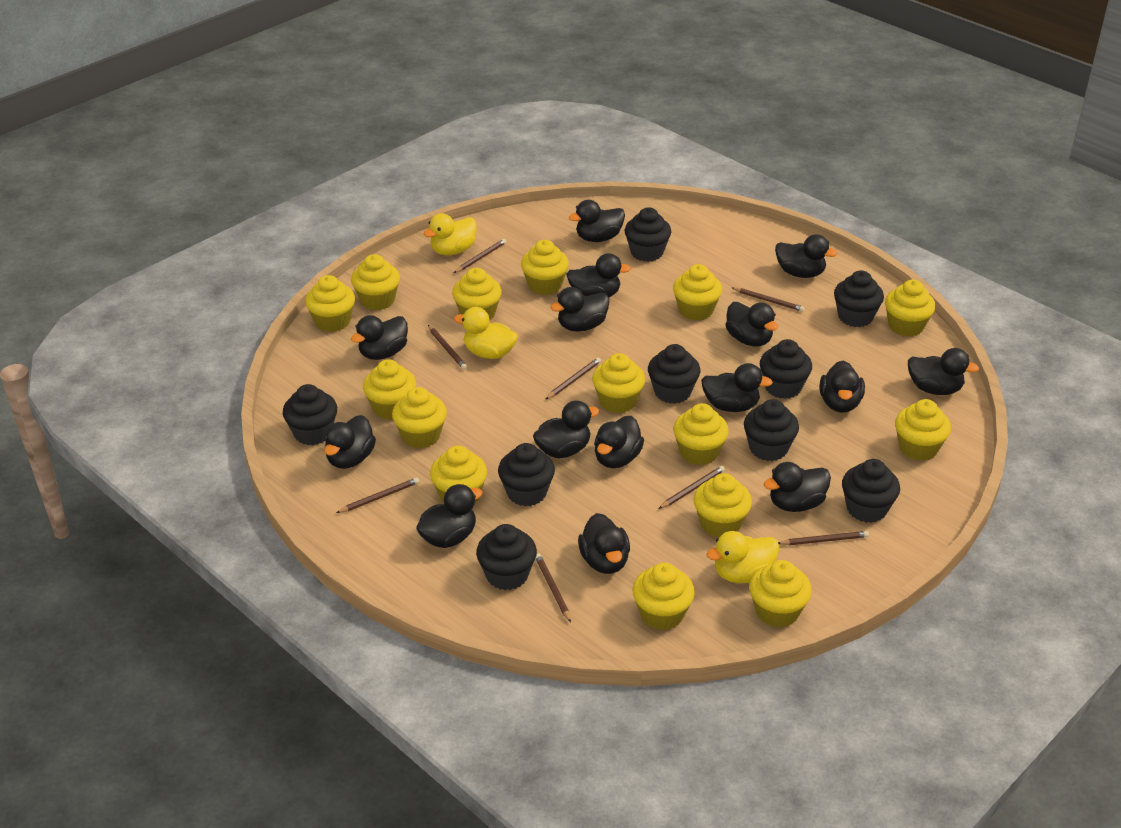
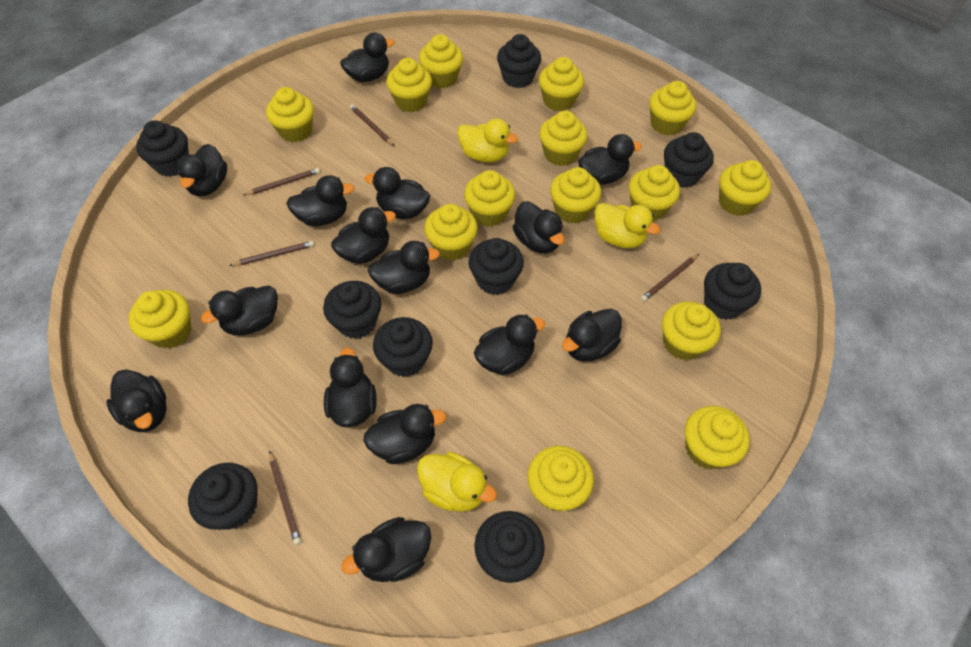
brown pencil: [336,478,419,513] [428,325,467,370] [454,239,507,273] [536,553,571,622] [546,358,601,399] [658,466,725,509] [732,288,805,312] [778,531,869,545] = 8 -> [229,241,314,266] [243,168,320,195] [269,450,301,545] [350,104,394,146] [641,254,699,302] = 5

